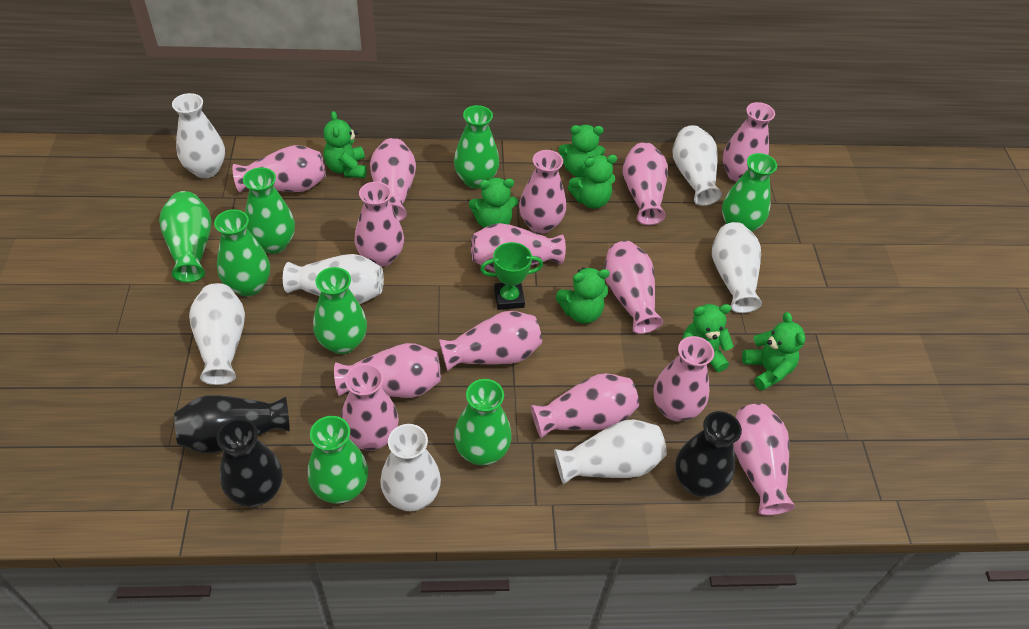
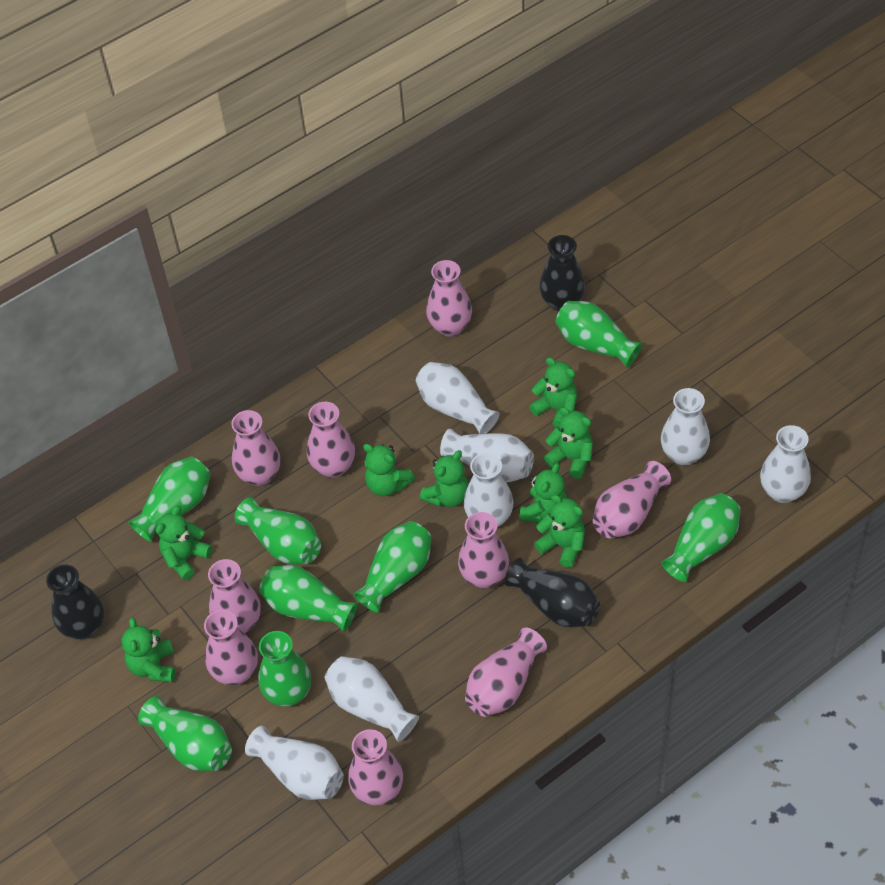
green teddy bear: [323,111,367,178] [469,178,518,228] [556,267,610,324] [559,125,605,177] [568,155,617,209] [682,304,734,372] [742,312,805,391] = 7 -> [121,617,175,682] [156,506,212,580] [363,444,415,496] [420,450,469,507] [519,463,567,523] [529,357,577,427] [534,495,585,568] [544,407,593,479] = 8
green trophy: [480,242,543,310] = 1 -> none = 0
pink vase: [233,145,326,193] [334,343,441,398] [341,363,399,451] [354,182,404,267] [370,138,416,221] [439,311,542,371] [471,223,566,272] [519,150,566,234] [531,373,639,438] [604,241,663,334] [623,142,668,225] [653,336,714,421] [723,102,775,182] [733,403,795,515] = 14 -> [204,610,258,685] [208,559,261,633] [231,410,280,486] [307,402,355,478] [348,729,403,806] [426,260,472,337] [458,512,509,588] [465,627,547,717] [593,461,671,538] = 9

